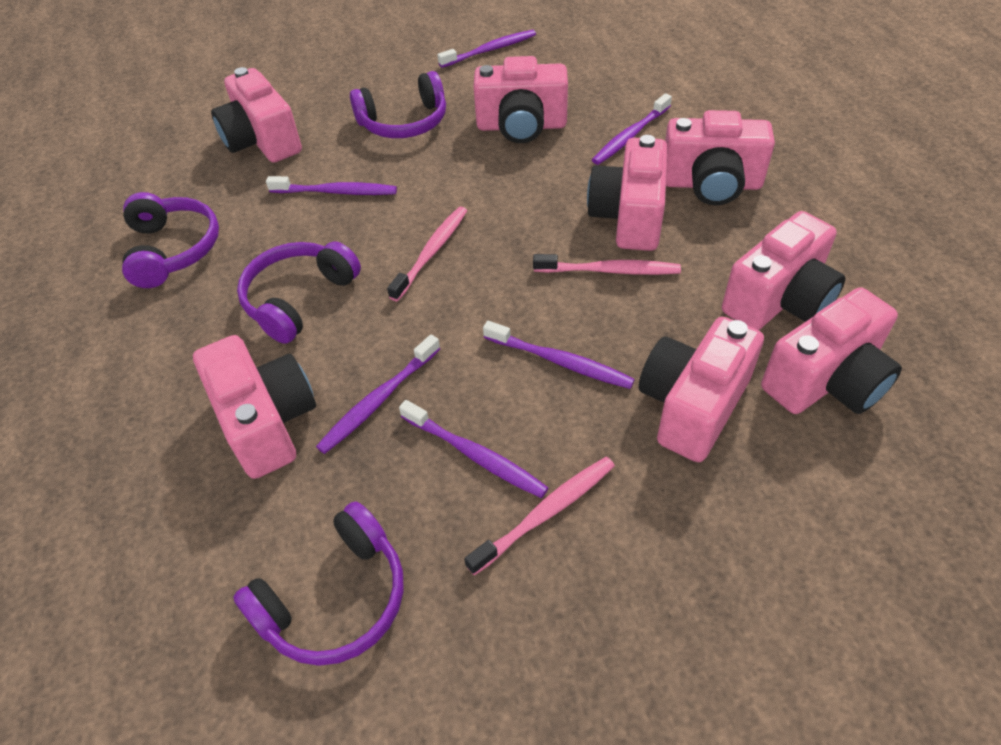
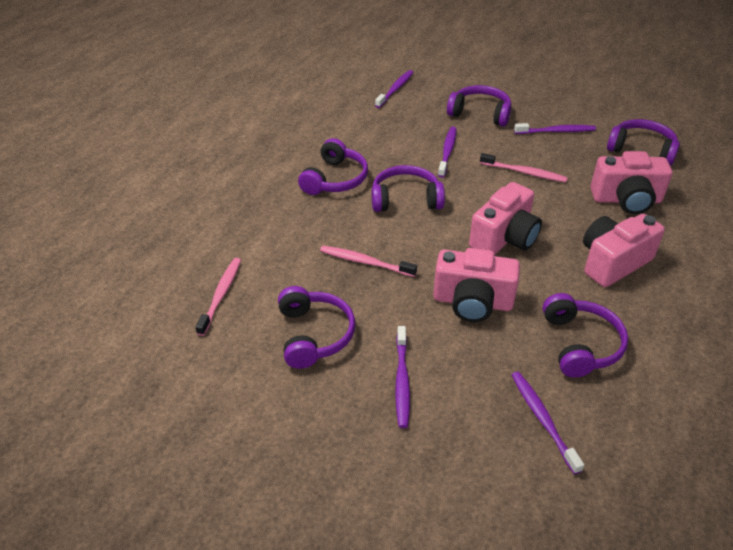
pink camera: [193,335,316,479] [211,67,302,163] [473,56,568,143] [587,135,668,251] [639,317,764,462] [665,110,775,205] [722,211,846,330] [761,287,902,414] = 8 -> [433,248,520,322] [469,182,542,255] [583,214,665,287] [590,151,672,214] = 4
purple headphones: [122,192,219,288] [233,501,404,666] [237,242,361,344] [350,71,446,138] = 4 -> [278,286,355,369] [298,138,368,195] [372,165,445,212] [447,85,511,127] [543,293,628,378] [607,119,680,166] = 6
purple toothbrush: [266,176,397,195] [316,335,440,454] [399,400,548,498] [437,30,536,68] [483,321,635,389] [592,93,672,165] = 6 -> [375,70,414,108] [395,326,410,428] [438,126,456,178] [512,372,584,474] [514,123,596,134] = 5

